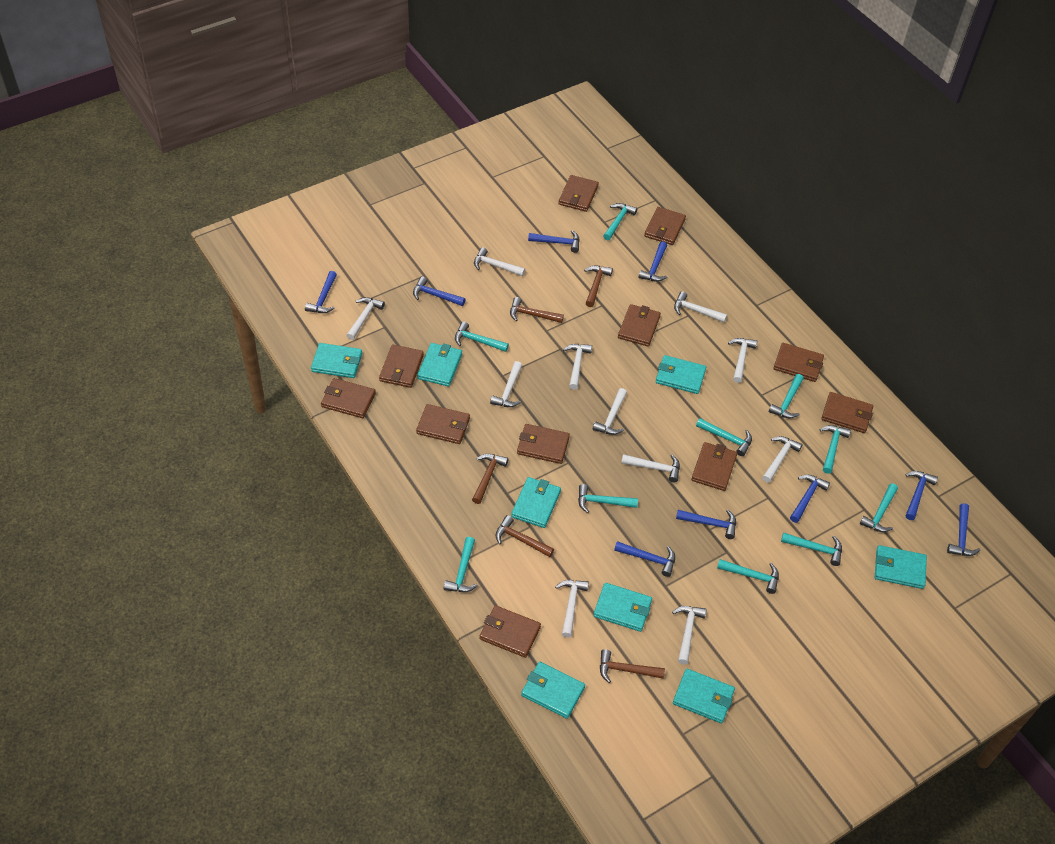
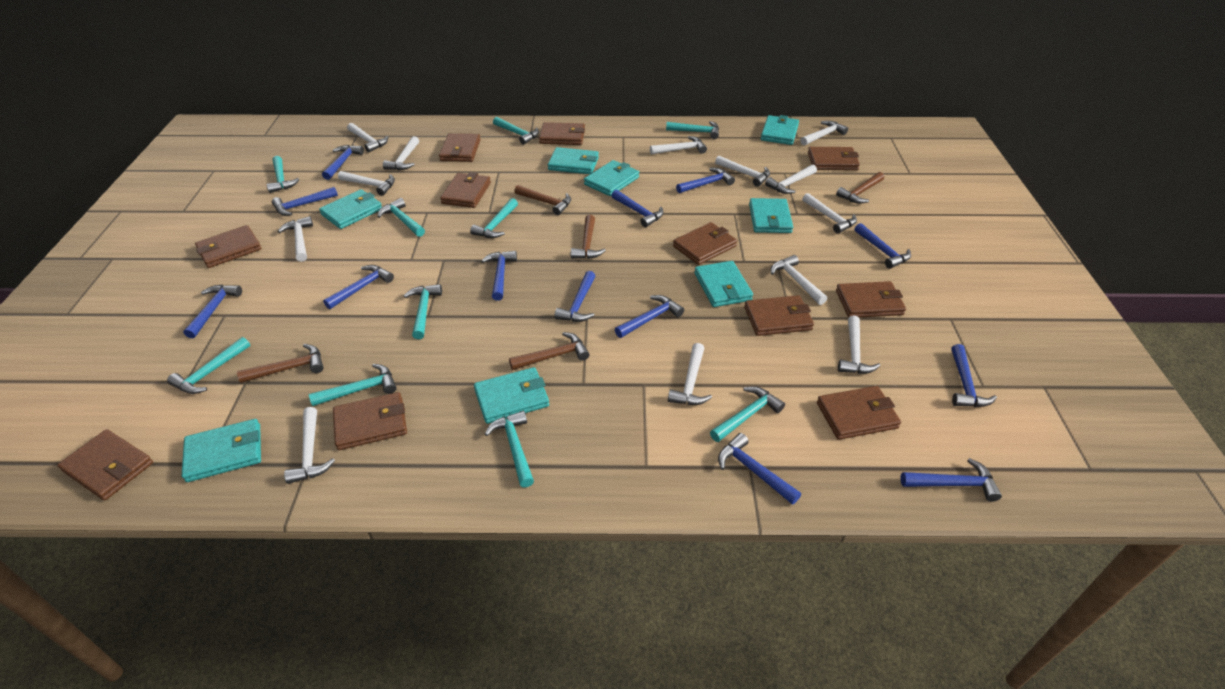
blue hammer: [305,271,337,313] [413,276,465,306] [528,230,580,253] [614,541,675,577] [639,241,667,282] [676,510,736,539] [790,474,830,523] [905,471,938,520] [947,503,980,556] = 9 -> [183,285,242,338] [272,187,338,216] [322,145,364,180] [323,265,394,309] [481,251,517,301] [555,271,595,322] [611,190,664,227] [615,295,684,338] [676,168,735,193] [718,433,801,505] [854,223,911,269] [900,458,1002,502] [951,344,997,407] = 13
white hammer: [346,297,385,340] [474,247,525,276] [490,361,522,407] [555,580,589,638] [563,344,592,390] [593,388,627,435] [621,454,680,482] [672,606,707,664] [674,291,727,322] [728,338,757,383] [762,436,802,483] = 11 -> [278,216,313,262] [284,407,335,484] [338,171,395,196] [347,123,388,153] [383,136,419,170] [650,136,707,155] [668,343,712,405] [715,156,770,187] [765,165,817,194] [771,255,827,305] [800,121,848,145] [802,193,857,234] [838,316,880,374] = 13

